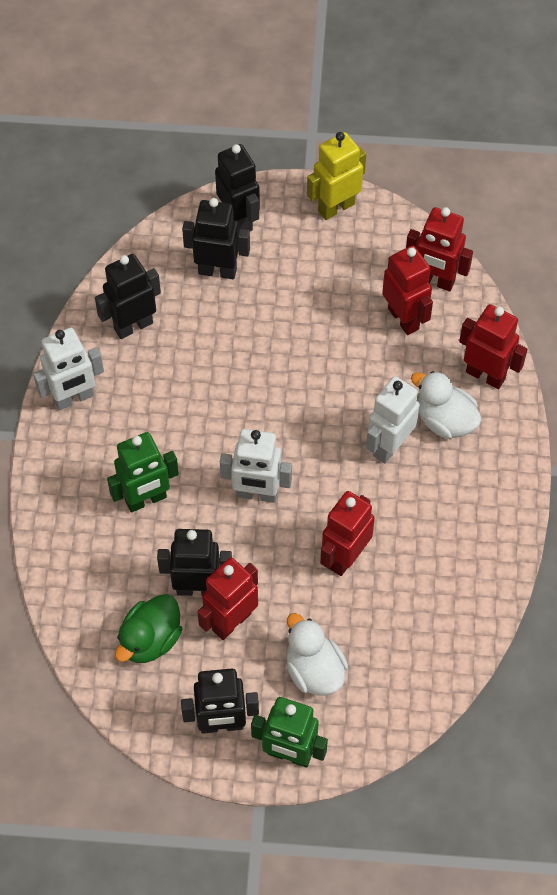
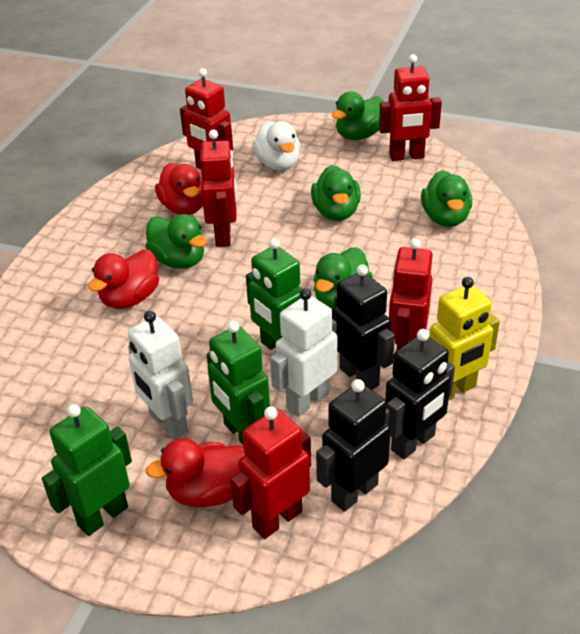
black robot: [95,254,161,339] [157,529,232,596] [181,668,259,734] [182,198,250,279] [215,144,260,231] = 5 -> [316,379,391,512] [332,264,395,390] [385,329,455,459] = 3
green duck: [115,594,182,663] = 1 -> [145,214,207,269] [311,165,361,221] [314,247,373,308] [332,92,384,140] [421,170,472,227] = 5
green robot: [107,432,179,512] [251,697,328,768] = 2 -> [42,404,132,536] [207,321,270,445] [246,238,303,350] = 3
red duck: none = 0 -> [88,250,159,309] [146,438,245,507] [155,163,203,215] = 3
white duck: [286,613,348,696] [411,371,482,439] = 2 -> [252,121,301,171] = 1
white robot: [33,328,104,410] [220,429,292,503] [366,376,420,464] = 3 -> [128,311,193,440] [270,288,337,417] = 2

